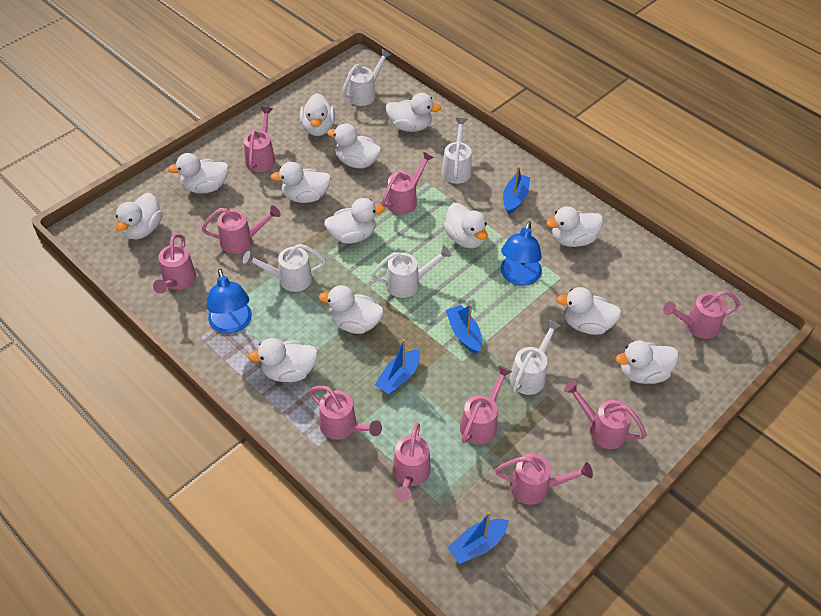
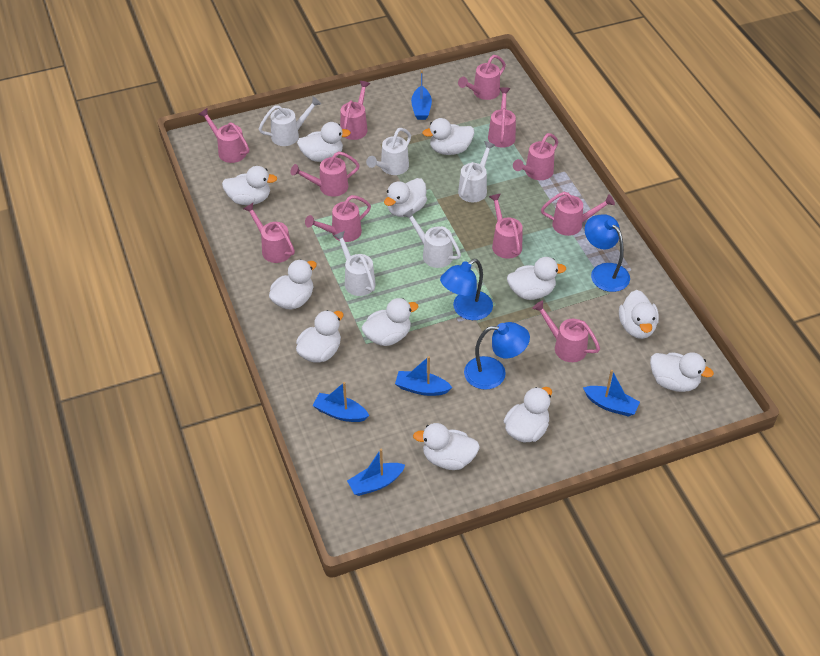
blue boat: [375,339,420,395] [446,304,482,354] [447,512,509,564] [503,166,530,214] = 4 -> [313,382,369,422] [347,449,405,496] [395,356,453,396] [411,70,432,120] [583,370,640,417] = 5
blue lamp: [207,269,252,334] [500,221,542,286] = 2 -> [440,259,493,320] [464,322,530,390] [585,214,630,292] = 3
pink watering can: [153,234,196,294] [201,205,280,254] [244,107,275,172] [309,386,382,440] [381,151,434,215] [393,422,431,502] [460,365,512,444] [495,454,593,505] [564,381,647,449] [663,290,740,339] = 10 -> [198,108,249,163] [244,203,295,263] [290,152,360,197] [305,195,371,242] [340,81,370,140] [458,55,506,100] [488,87,516,148] [489,194,523,259] [513,133,558,180] [532,301,600,362] [541,192,615,236] = 11
white duck: [116,193,162,240] [167,153,229,194] [248,338,318,382] [271,162,331,203] [300,93,335,136] [319,285,384,334] [324,198,385,244] [327,123,382,169] [386,93,441,132] [444,203,488,248] [546,206,603,247] [556,287,622,335] [615,341,679,384] = 13 -> [222,166,277,205] [269,259,317,309] [296,310,343,363] [297,122,351,162] [361,298,418,346] [384,178,427,217] [413,423,480,470] [422,118,474,155] [504,387,552,443] [507,257,566,300] [619,290,659,339] [650,352,714,392] = 12

